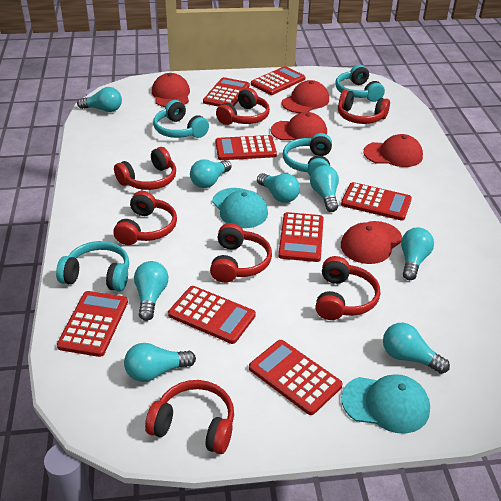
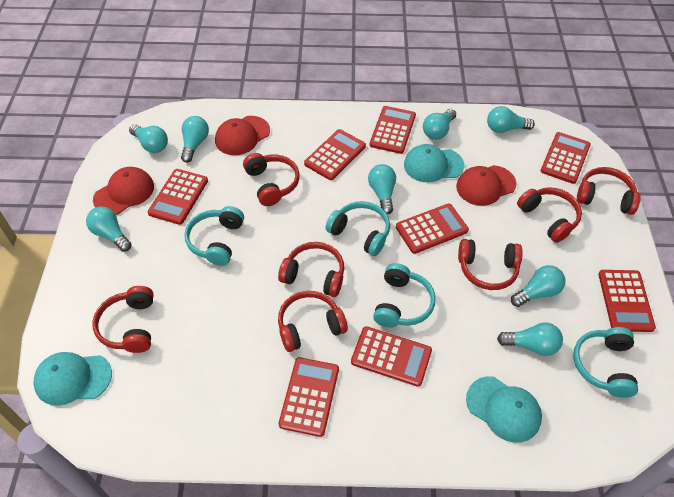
red cap: [152,73,190,107] [271,112,327,140] [282,80,329,113] [341,221,402,264] [363,134,423,167] = 5 -> [93,167,154,215] [215,116,270,155] [456,165,516,206] = 3
turquoise cap: [212,188,268,228] [341,374,430,434] = 2 -> [33,352,112,406] [404,144,464,182] [466,376,542,443] = 3

